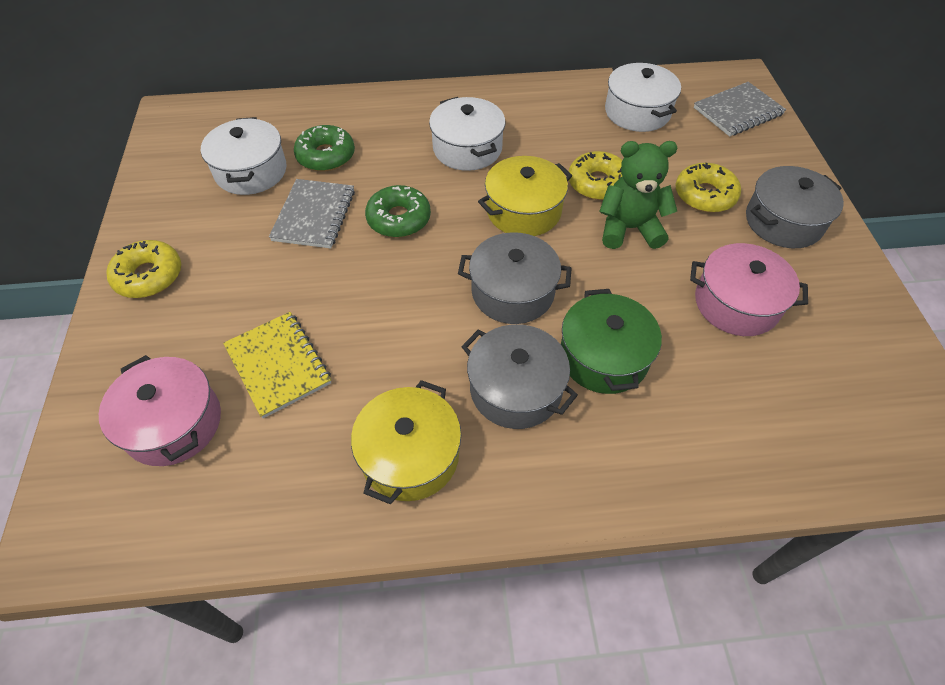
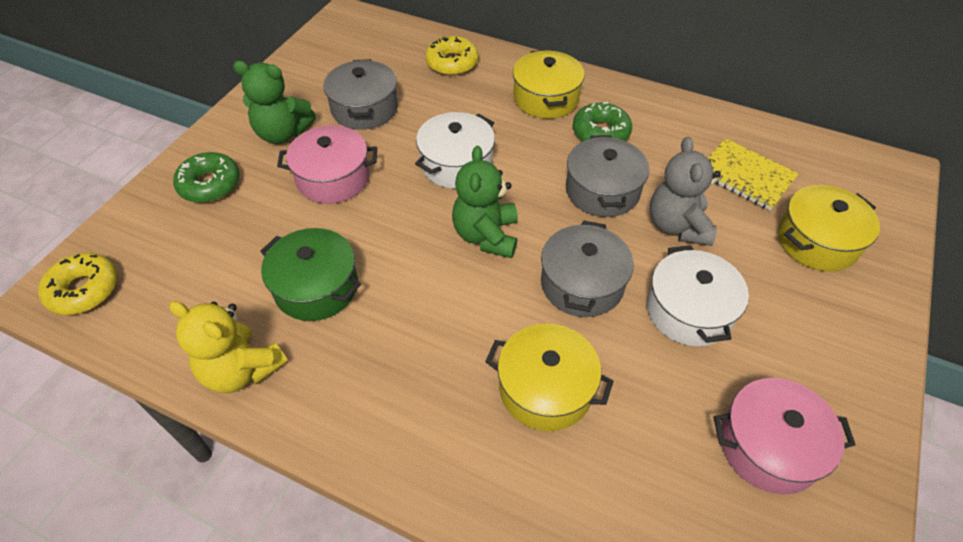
green teddy bear: [599,141,677,249] = 1 -> [233,61,316,144] [452,146,518,258] = 2
grey notebook: [269,179,355,248] [694,82,786,137] = 2 -> none = 0
grey teddy bear: none = 0 -> [650,137,721,246] = 1
white pot: [201,117,287,195] [429,97,505,171] [605,63,681,132] = 3 -> [415,112,495,188] [647,245,749,346] = 2
yellow donut: [106,240,181,298] [569,151,623,200] [675,163,741,213] = 3 -> [38,253,118,315] [425,36,478,76] = 2
yellow pot: [351,380,461,504] [478,156,572,236] = 2 -> [485,324,614,431] [513,50,585,119] [778,185,880,272] = 3
yellow teddy bear: none = 0 -> [169,301,288,393] = 1

